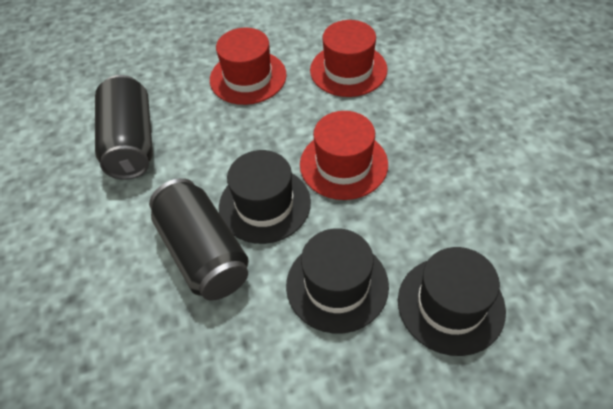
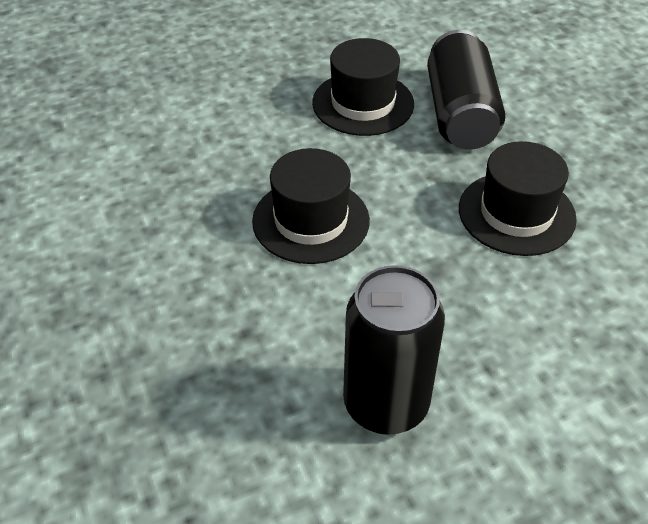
red hat: [210,28,287,105] [300,111,388,200] [310,20,387,97] = 3 -> none = 0

